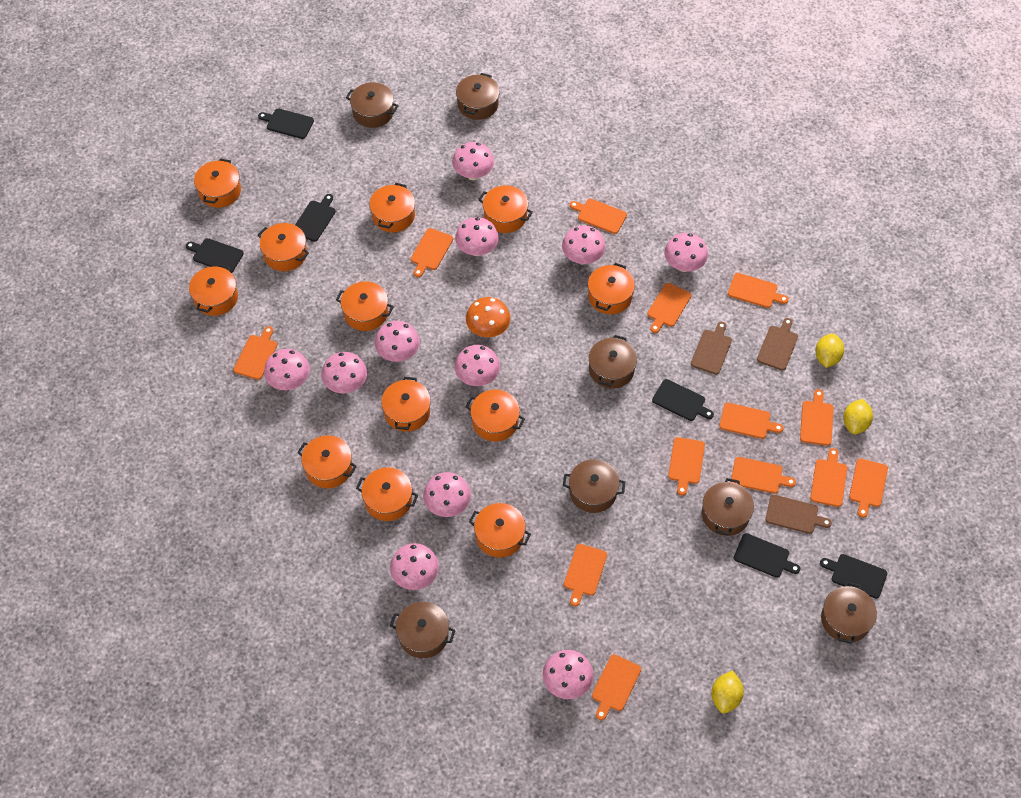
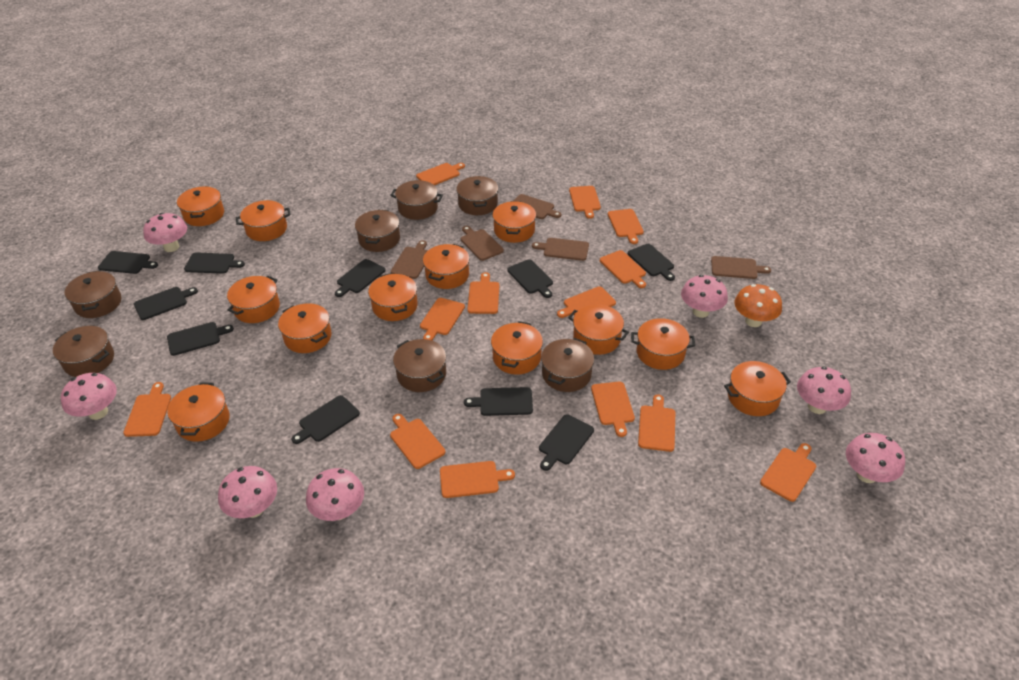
black cutting board: [186,238,244,273] [258,108,314,139] [295,194,336,242] [652,379,714,421] [734,533,800,578] [820,554,887,599] = 6 -> [98,251,158,274] [134,287,198,320] [167,322,234,356] [184,252,245,274] [292,395,360,444] [335,259,386,297] [464,387,533,416] [507,259,553,298] [539,414,594,471] [628,244,675,281] = 10
brown cutting board: [691,322,732,375] [757,318,798,371] [765,495,832,534] = 3 -> [391,240,428,279] [461,226,504,261] [514,194,561,219] [532,238,589,261] [711,256,771,279] = 5
pink mushroom: [264,349,310,390] [322,352,367,393] [375,321,420,362] [390,543,439,590] [423,472,471,517] [452,142,494,180] [455,217,499,256] [455,345,500,386] [543,650,593,699] [562,225,605,265] [664,233,708,272] = 11 -> [61,373,117,420] [143,213,187,252] [218,466,277,518] [306,468,364,521] [681,275,728,318] [797,366,851,414] [846,433,905,483] = 7
yellow lemon: [711,670,744,714] [815,333,844,368] [843,399,873,434] = 3 -> none = 0

